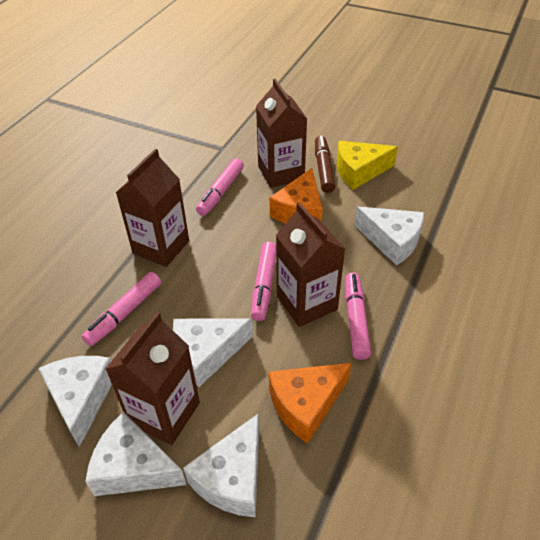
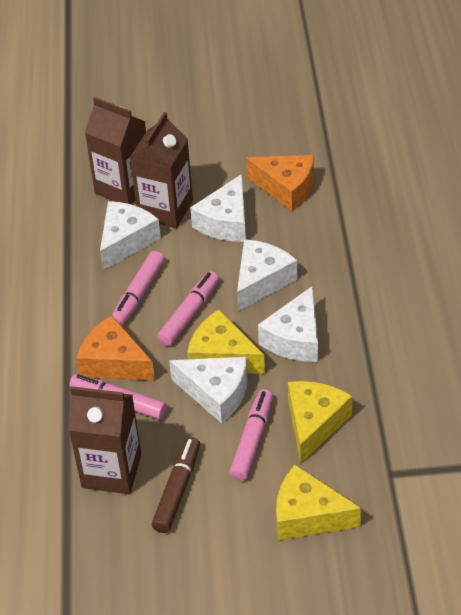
brown carton: [106,312,200,445] [116,149,189,267] [256,79,307,188] [276,202,345,327] = 4 -> [68,386,141,494] [85,97,146,204] [130,112,193,228] = 3
yellow cheese: [337,141,398,190] = 1 -> [187,310,265,374] [276,465,361,540] [288,381,353,463] = 3

